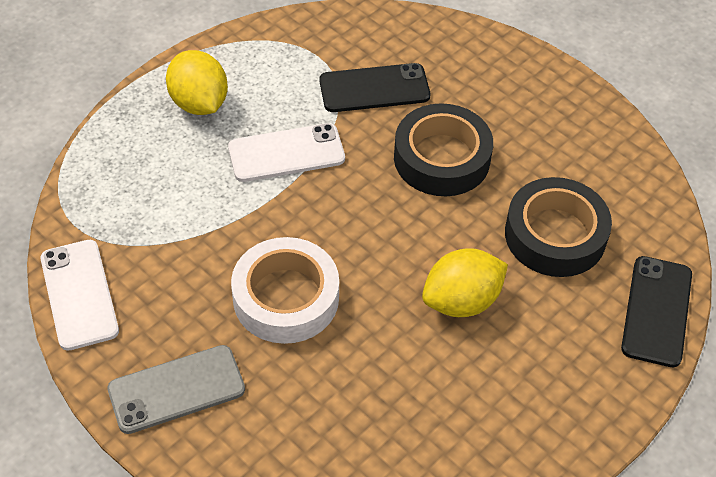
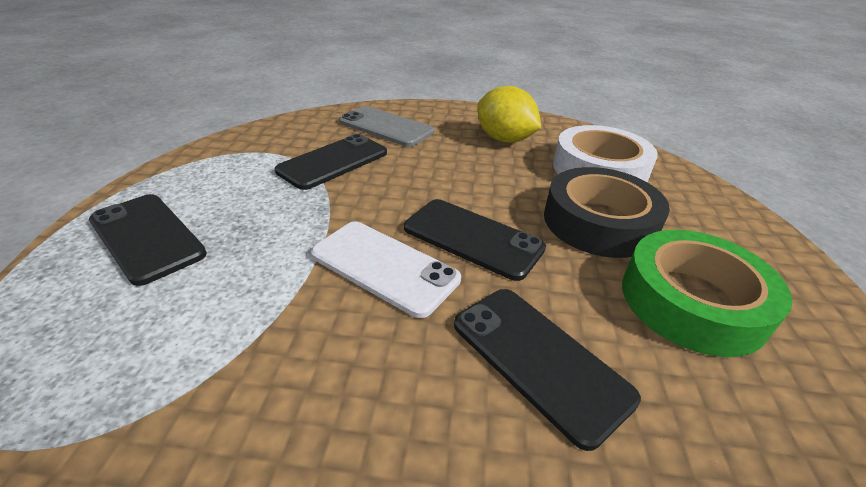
black phone: [320,63,430,112] [621,256,692,367] = 2 -> [89,194,207,286] [275,134,387,190] [404,199,546,281] [454,289,641,451] = 4
black tape: [394,103,493,196] [505,177,612,277] = 2 -> [544,167,670,258] = 1
green tape: none = 0 -> [622,230,793,357] = 1
white phone: [41,240,119,351] [228,123,345,182] = 2 -> [311,222,461,318] = 1
yellow lemon: [166,50,228,115] [422,248,508,317] = 2 -> [477,86,542,143] = 1

